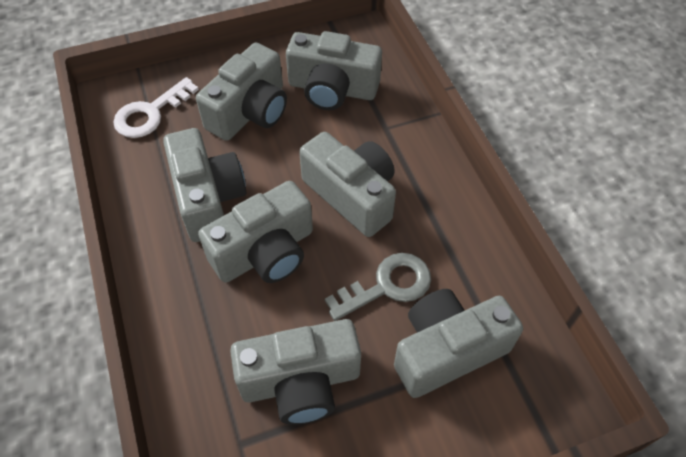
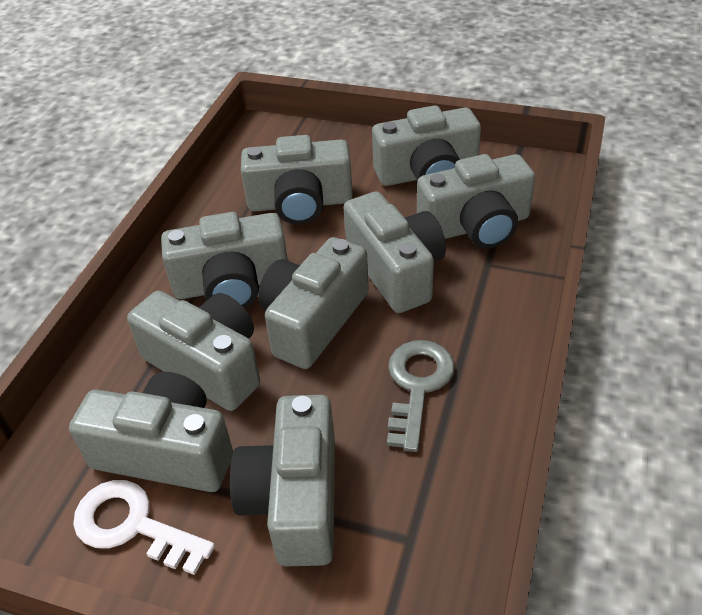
grey camera: [163,128,246,242] [196,42,287,141] [198,181,313,283] [230,319,361,425] [286,31,382,110] [299,132,396,237] [394,289,523,398] = 7 -> [69,372,233,492] [127,291,260,411] [161,212,288,308] [230,395,335,566] [241,135,353,225] [258,237,369,369] [343,192,446,313] [372,105,481,186] [417,154,535,249] = 9

